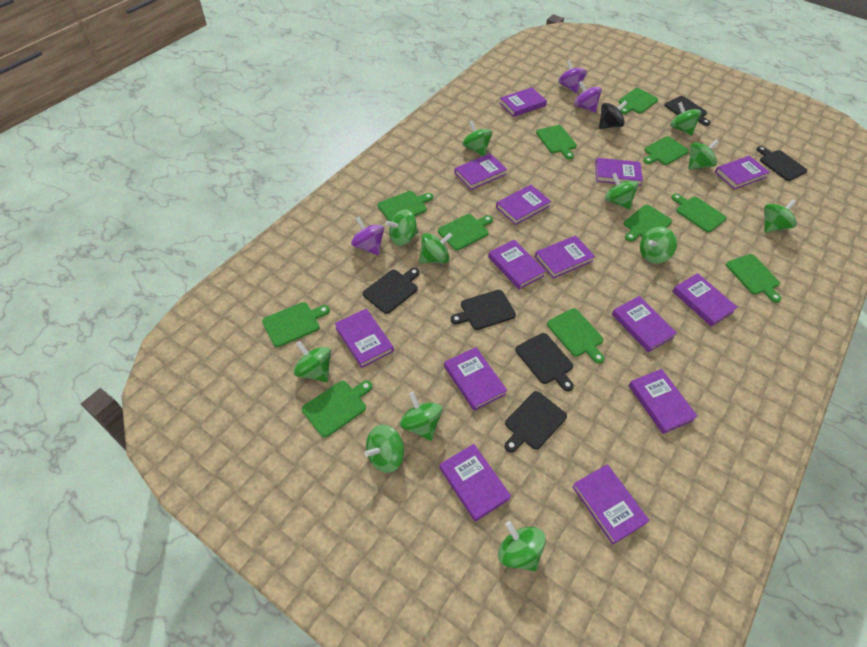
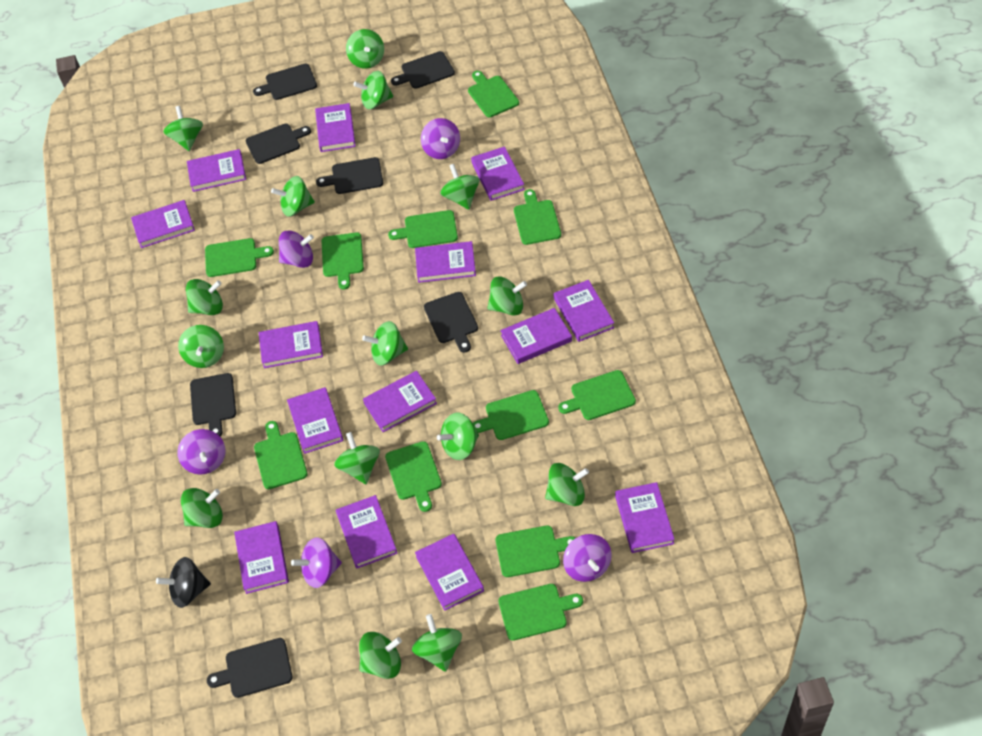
black cutting board: [363,268,420,314] [450,290,516,330] [504,391,567,453] [515,333,574,391] [664,96,710,126] [756,146,807,181] = 6 -> [190,373,236,436] [207,638,292,698] [246,124,311,164] [253,64,317,100] [316,157,383,194] [391,51,455,89] [424,292,478,353] = 7
green spinning top: [294,341,331,382] [364,425,404,473] [386,209,418,246] [400,392,443,441] [419,233,452,263] [462,120,492,156] [498,521,546,572] [605,173,638,210] [640,227,677,264] [670,102,702,136] [688,140,719,170] [764,199,797,233] = 12 -> [163,106,203,151] [178,325,224,368] [181,488,223,528] [186,279,223,315] [271,176,315,217] [334,432,380,484] [346,29,384,69] [353,71,393,109] [359,632,402,679] [362,321,408,365] [412,614,462,672] [437,413,479,460] [440,164,479,210] [487,276,527,316] [545,463,589,506] = 15
purple spinning top: [351,217,384,256] [558,60,587,93] [574,81,602,113] = 3 -> [177,429,226,475] [279,230,314,268] [291,537,342,588] [421,118,460,159] [563,534,612,582] = 5

